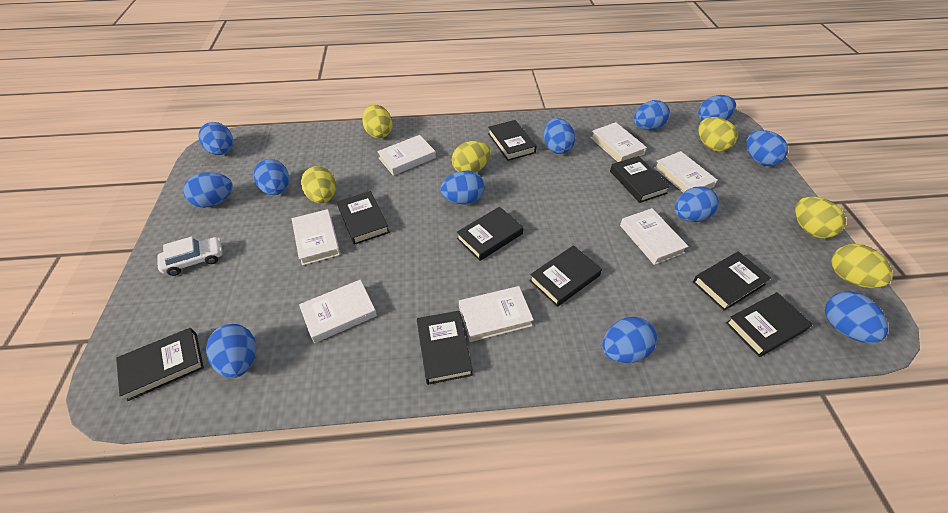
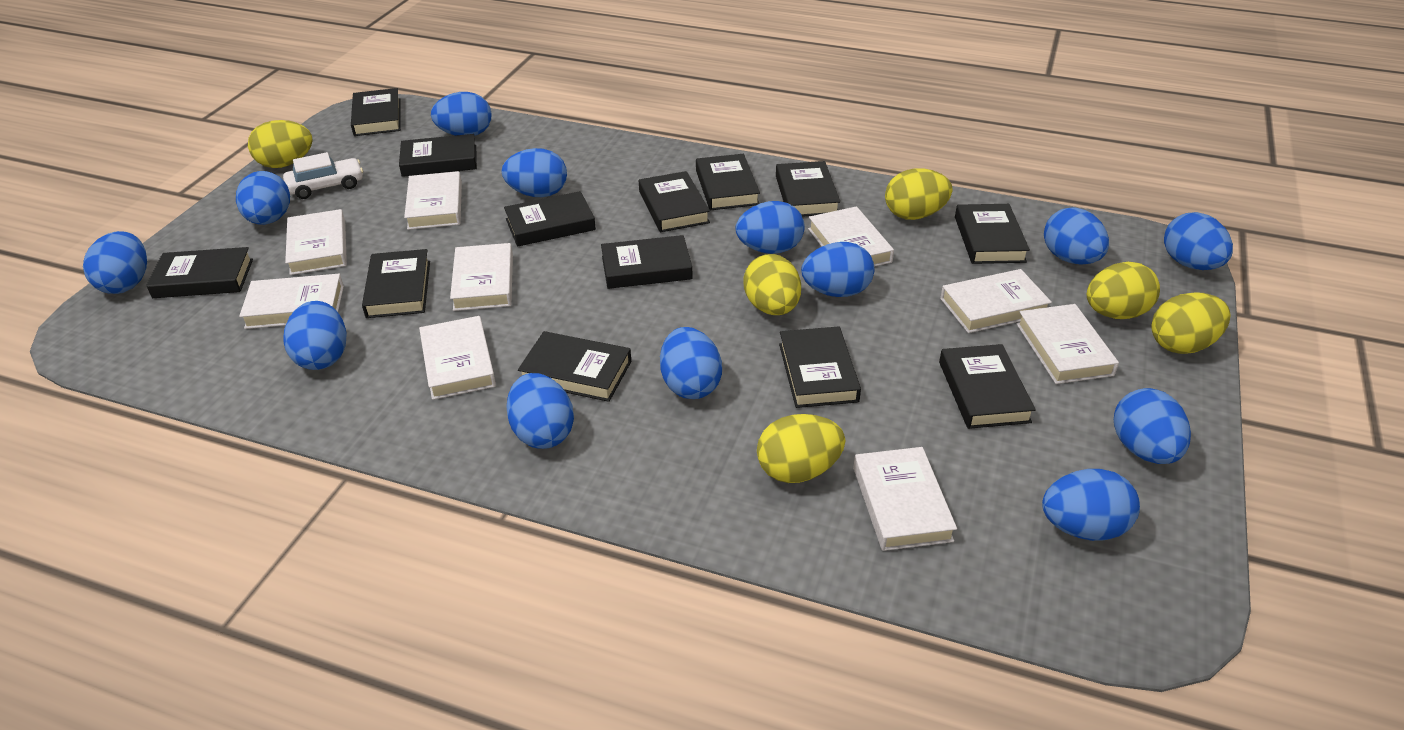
black book: [116,328,204,401] [337,191,389,245] [417,311,473,385] [456,207,524,261] [488,120,537,161] [529,245,602,307] [610,156,670,203] [693,251,771,311] [726,292,813,357] = 9 -> [146,247,253,298] [351,88,401,136] [362,249,430,318] [399,134,477,177] [504,191,596,247] [518,331,631,402] [601,235,693,289] [639,171,710,232] [696,154,760,210] [776,161,840,217] [779,326,861,408] [939,344,1036,429] [955,204,1030,264] = 13
blue egg: [183,172,232,208] [198,122,233,155] [206,324,256,378] [253,159,289,195] [440,170,485,204] [544,118,575,154] [602,317,657,363] [634,100,670,130] [675,187,719,222] [698,95,736,121] [746,130,788,166] [825,292,888,343] = 12 -> [83,231,147,294] [236,171,290,225] [283,301,347,370] [431,92,492,136] [502,148,567,197] [506,373,574,449] [660,327,722,399] [736,201,805,254] [801,242,875,297] [1042,469,1140,541] [1044,207,1109,265] [1114,388,1191,464] [1164,212,1233,270] = 13
white book: [292,209,340,266] [299,279,377,343] [377,135,436,176] [459,286,534,342] [591,122,647,162] [620,208,689,265] [654,151,718,192] = 7 -> [239,274,344,329] [285,209,347,275] [404,171,462,230] [419,316,496,400] [450,243,513,311] [808,206,894,267] [853,447,957,551] [940,269,1052,333] [1016,304,1119,384] = 9

